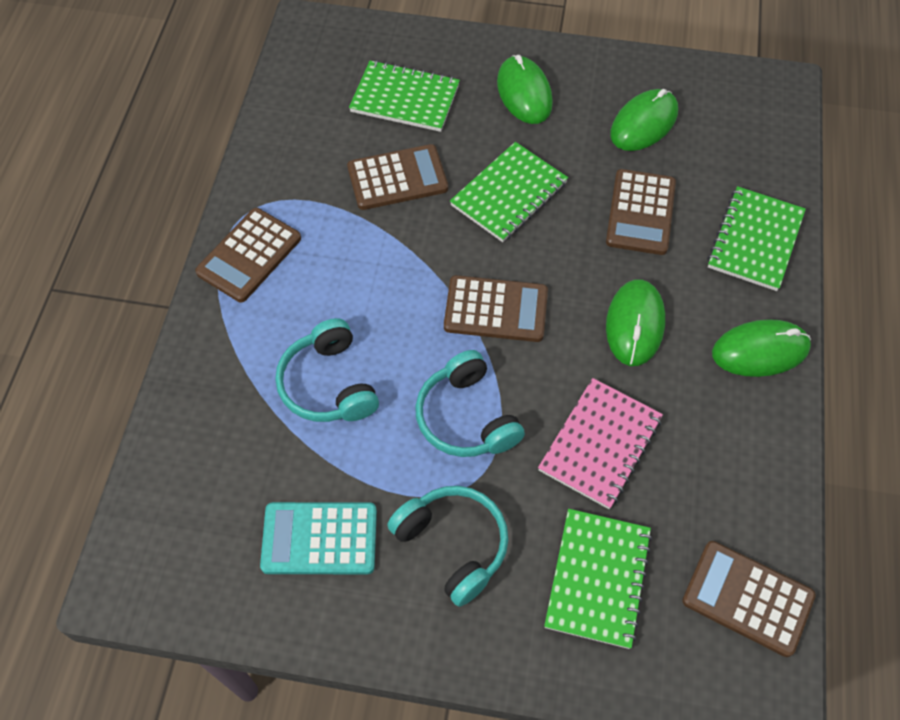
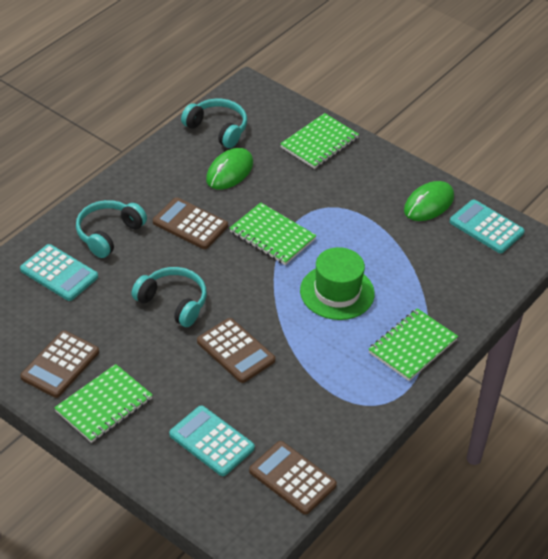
brown calculator: [195,208,301,302] [347,144,448,210] [444,275,548,342] [606,169,676,255] [682,541,816,657] = 5 -> [20,331,99,398] [153,197,228,249] [197,318,275,383] [249,441,337,515] = 4
green hat: none = 0 -> [300,247,375,320] = 1
green mouse: [497,55,553,124] [606,279,665,366] [610,89,678,151] [712,319,811,377] = 4 -> [206,148,253,190] [404,181,454,221] = 2
pink notebook: [538,378,663,509] = 1 -> none = 0
turquoise calculator: [260,502,377,574] = 1 -> [20,244,98,301] [169,406,255,476] [450,200,525,253] = 3

